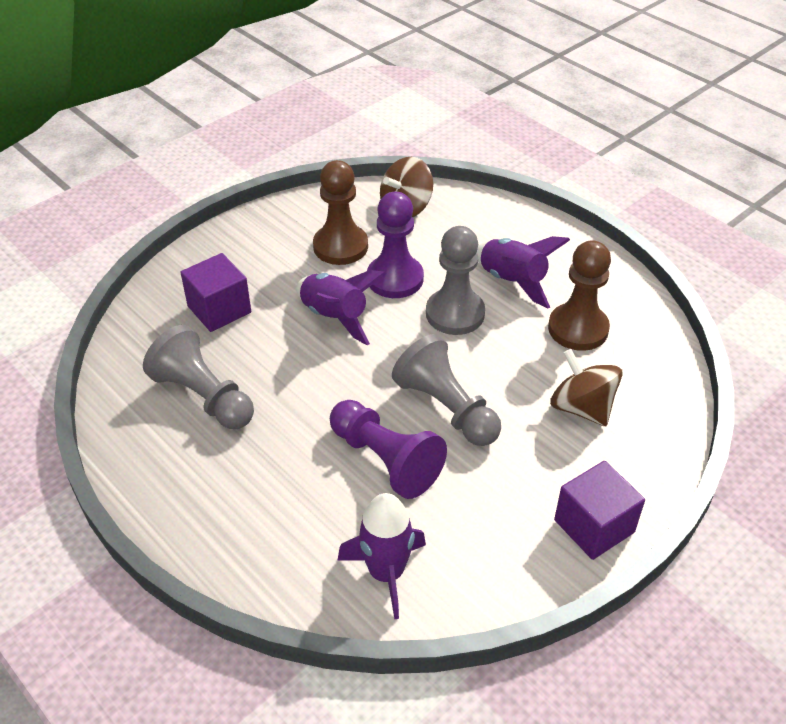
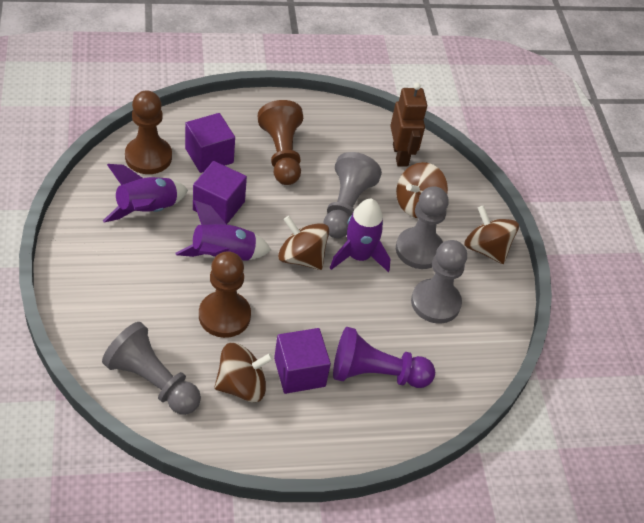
brown pawn: [313,160,368,265] [548,240,611,351] = 2 -> [125,90,172,174] [199,251,251,338] [258,100,303,185] = 3
brown robot: none = 0 -> [390,82,427,167] = 1
brown spinning top: [380,157,433,217] [550,349,623,426] = 2 -> [214,343,274,402] [278,216,329,270] [396,162,448,218] [464,205,519,264] = 4
grey pawn: [143,325,254,429] [392,334,501,446] [426,226,485,335] = 3 -> [102,322,201,415] [323,152,382,238] [396,186,449,269] [411,240,467,323] = 4
purple cube: [181,253,251,332] [554,461,645,560] = 2 -> [185,113,235,173] [193,161,247,224] [274,328,331,394] = 3
purple pawn: [330,400,447,499] [367,192,424,298] = 2 -> [333,327,435,388] = 1

